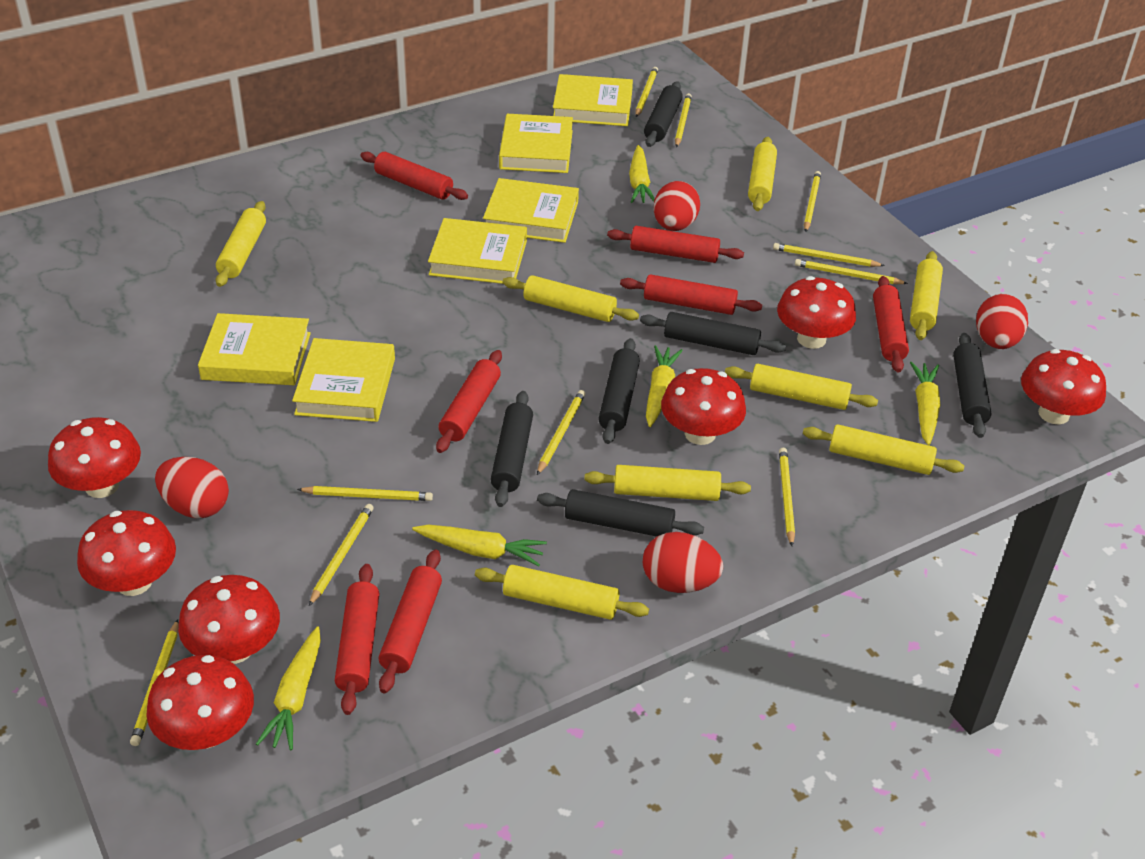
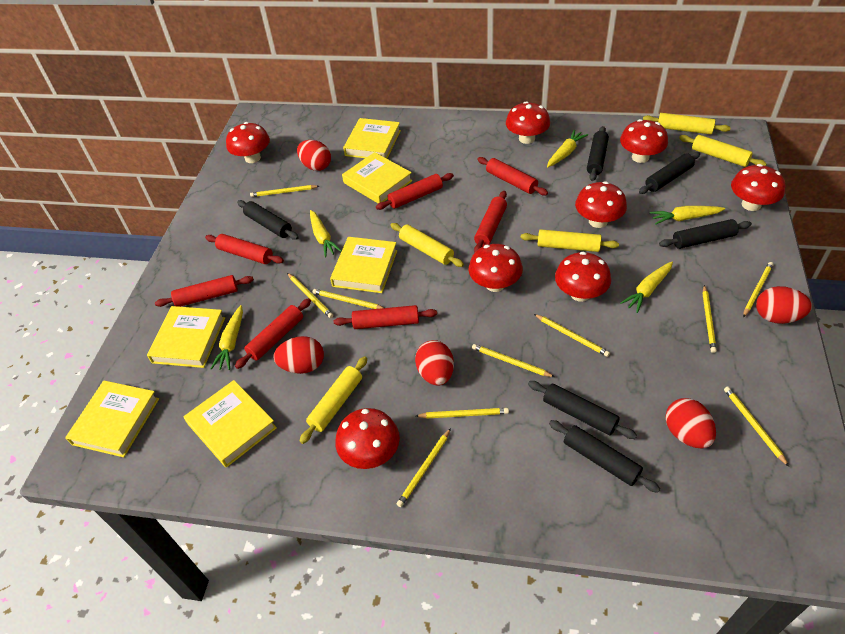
red egg: [155,457,229,518] [643,532,723,593] [654,181,700,231] [976,294,1028,349] = 4 -> [273,336,324,374] [297,140,331,171] [415,340,454,386] [665,398,716,449] [756,286,812,324] = 5
red mushroom: [48,417,141,498] [77,510,176,596] [147,655,254,750] [178,575,280,664] [661,368,746,445] [777,276,856,349] [1021,349,1106,424] = 7 -> [226,122,270,163] [335,408,400,469] [468,244,523,292] [506,101,550,144] [555,252,611,302] [575,181,627,228] [620,119,668,163] [731,164,785,211] = 8
yellow rolling pin: [216,201,266,287] [475,565,649,620] [503,275,639,322] [584,465,751,501] [725,364,878,410] [748,137,777,211] [803,424,964,475] [910,251,943,340] = 8 -> [300,356,367,444] [390,223,464,267] [520,229,619,252] [643,113,731,134] [679,135,767,167] = 5

